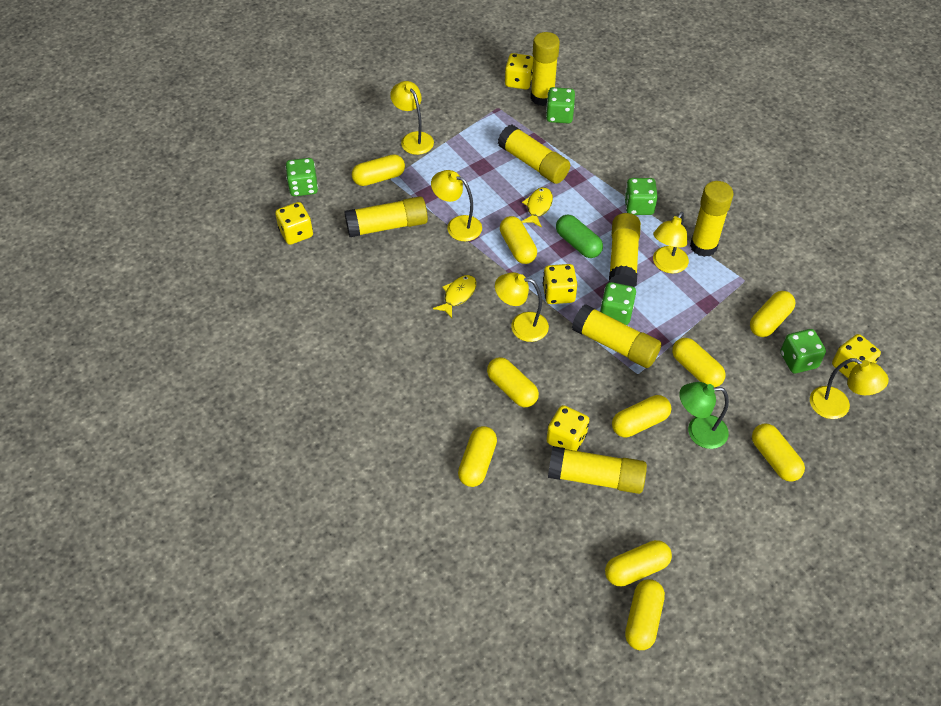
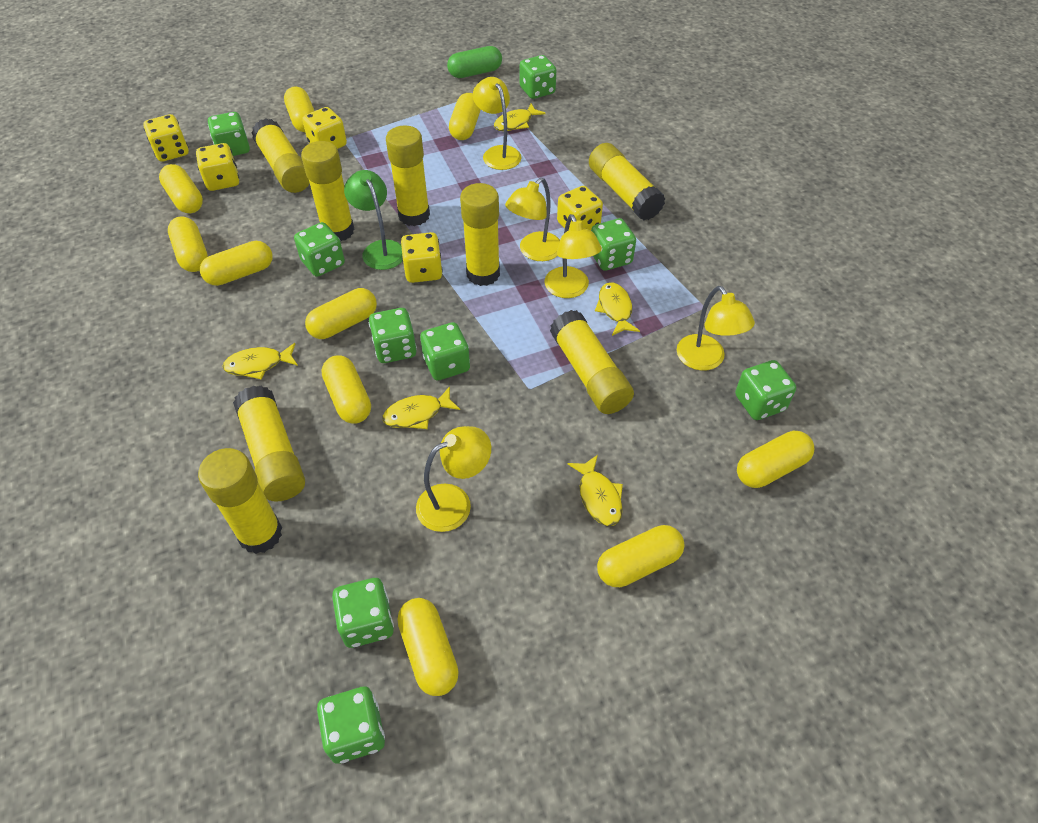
green dice: [286,158,318,196] [546,87,575,123] [600,282,636,325] [624,178,658,215] [780,329,826,373] = 5 -> [208,112,250,156] [294,222,345,277] [317,686,385,764] [332,578,394,648] [369,308,417,363] [420,322,470,380] [520,55,556,99] [591,218,636,271] [735,360,796,420] = 9
yellow fish: [433,275,476,318] [521,187,553,228] = 2 -> [222,343,298,379] [382,386,460,429] [494,104,546,131] [568,455,623,526] [595,282,640,336] = 5
yellow glue stick: [344,196,428,237] [498,124,570,184] [530,32,560,106] [548,446,647,494] [572,304,661,368] [609,213,641,287] [690,181,734,257] = 7 -> [198,448,282,554] [233,386,305,502] [252,118,310,193] [301,141,354,242] [386,125,430,226] [460,183,500,286] [550,310,634,414] [589,143,666,220] = 8

